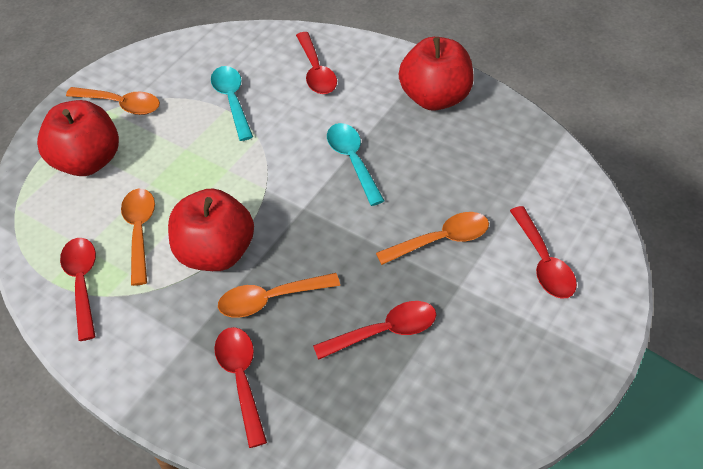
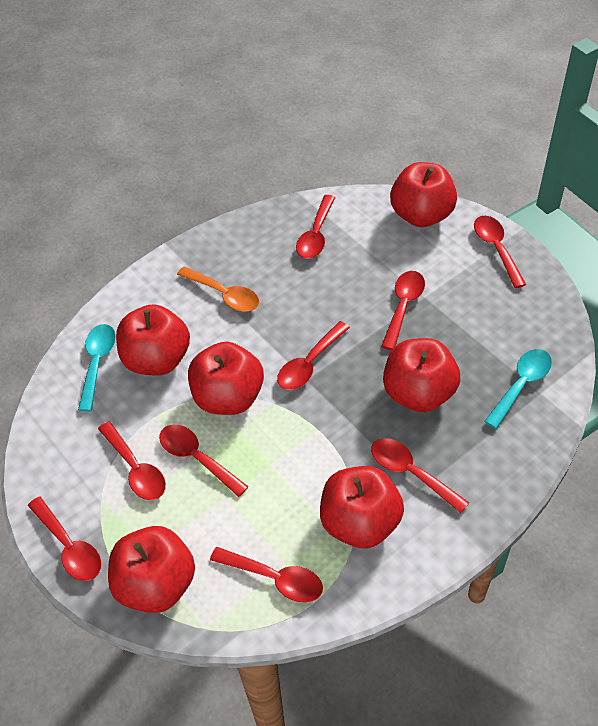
orange spoon: [66,87,160,115] [121,189,155,286] [218,273,340,318] [376,212,489,265] = 4 -> [177,266,259,311] = 1
red apple: [37,100,119,176] [168,189,254,271] [399,37,474,111] = 3 -> [108,526,195,613] [116,305,190,376] [188,342,264,415] [320,466,404,548] [383,338,460,412] [390,162,457,227] = 6
red spoon: [60,238,96,341] [214,327,267,448] [296,32,337,94] [313,301,436,360] [510,206,577,299] = 5 -> [28,497,101,581] [98,421,166,500] [159,425,249,497] [210,547,323,602] [277,321,350,390] [296,195,336,258] [371,438,469,513] [381,271,425,350] [474,216,526,288] = 9

